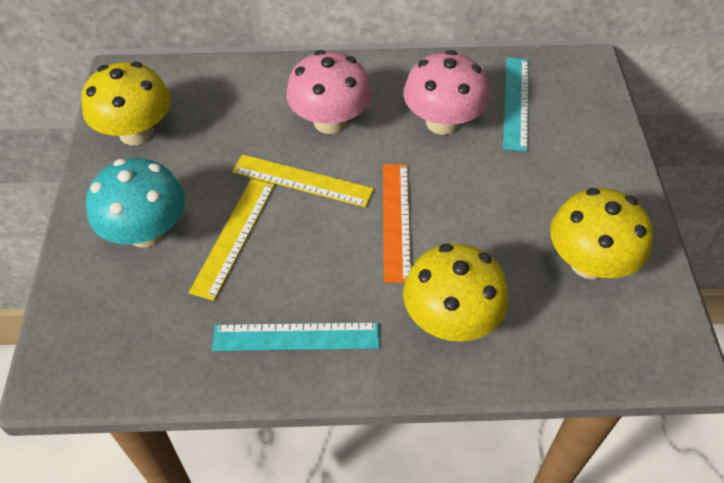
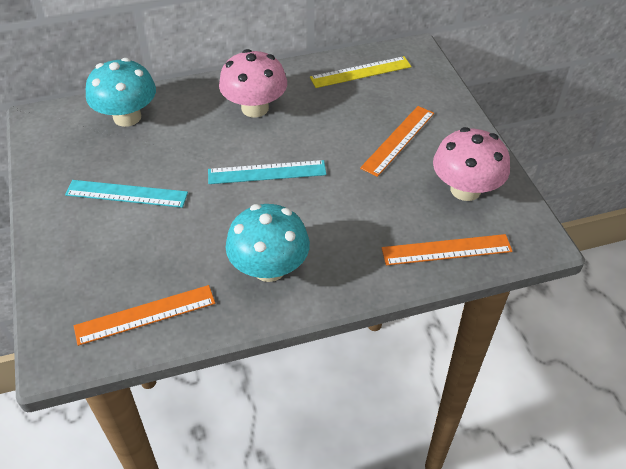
orange ruler: [383,164,411,283] = 1 -> [74,285,215,346] [360,106,434,177] [382,234,513,266] = 3
turquoise mushroom: [86,158,185,247] = 1 -> [86,58,156,127] [225,204,310,282] = 2
yellow mushroom: [81,62,171,145] [403,243,508,342] [550,188,653,279] = 3 -> none = 0
yellow ruler: [189,178,275,301] [232,154,374,208] = 2 -> [310,56,412,88] = 1

